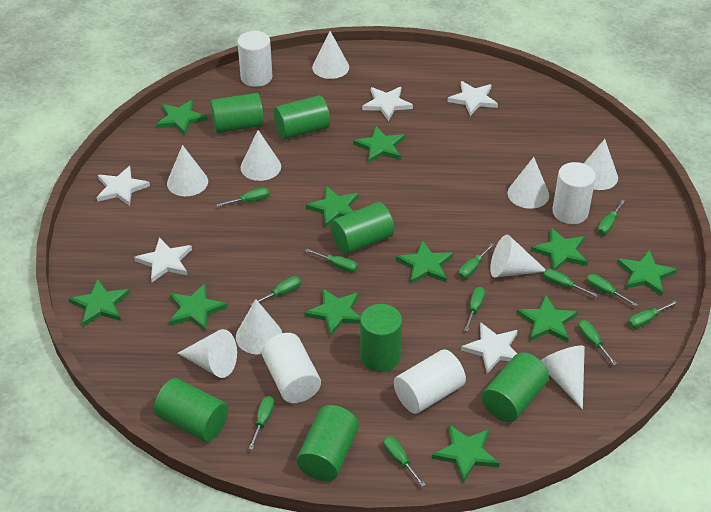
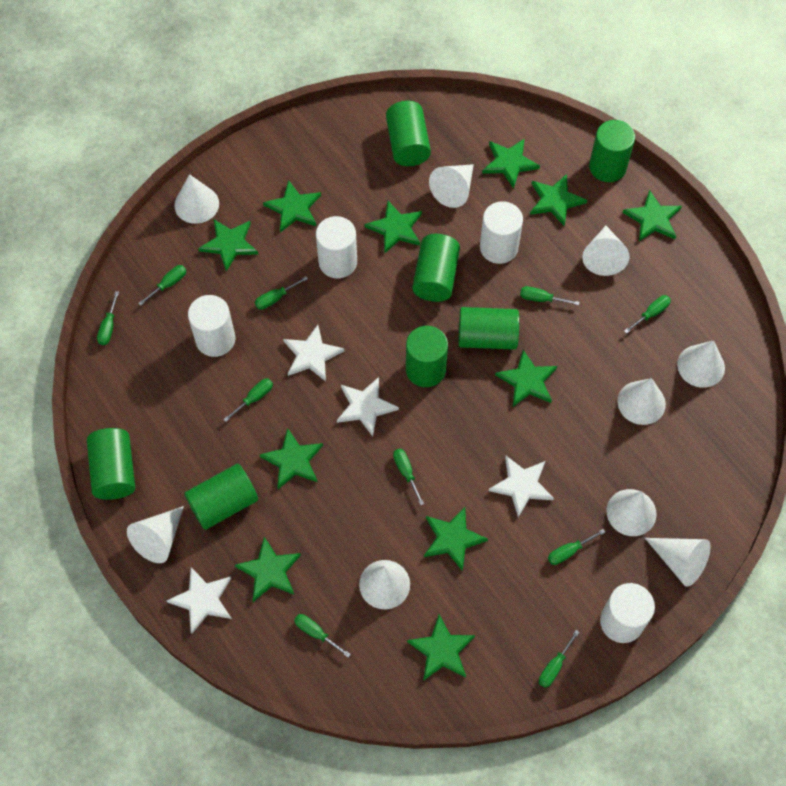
green screwdriver: [217,188,269,207] [249,396,274,450] [250,276,301,306] [306,249,358,273] [383,436,426,487] [459,243,494,279] [464,287,485,331] [543,269,598,297] [578,320,617,365] [586,274,638,307] [598,200,625,235] [628,301,677,328] = 12 -> [97,291,119,345] [138,265,186,306] [223,378,273,422] [255,276,308,310] [294,614,351,658] [393,449,424,505] [520,286,579,305] [539,630,580,688] [548,529,605,565] [624,295,671,334] = 10
white star: [97,166,150,206] [134,237,192,282] [362,87,413,121] [447,81,498,116] [461,322,518,374] = 5 -> [166,567,232,634] [283,325,344,382] [337,377,399,437] [489,456,554,517] = 4

